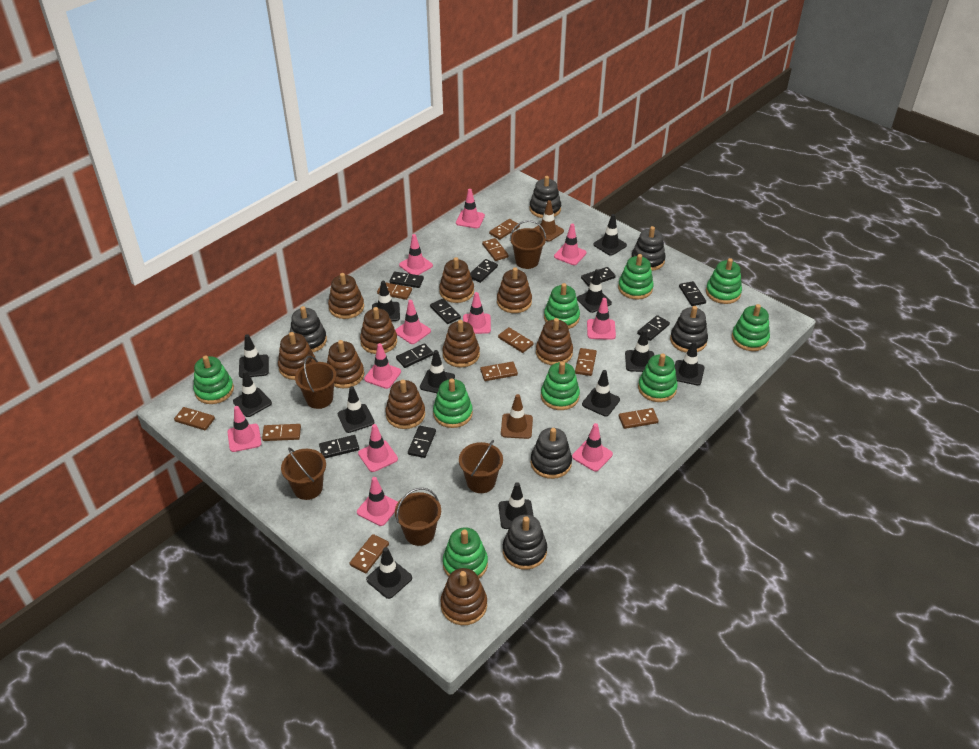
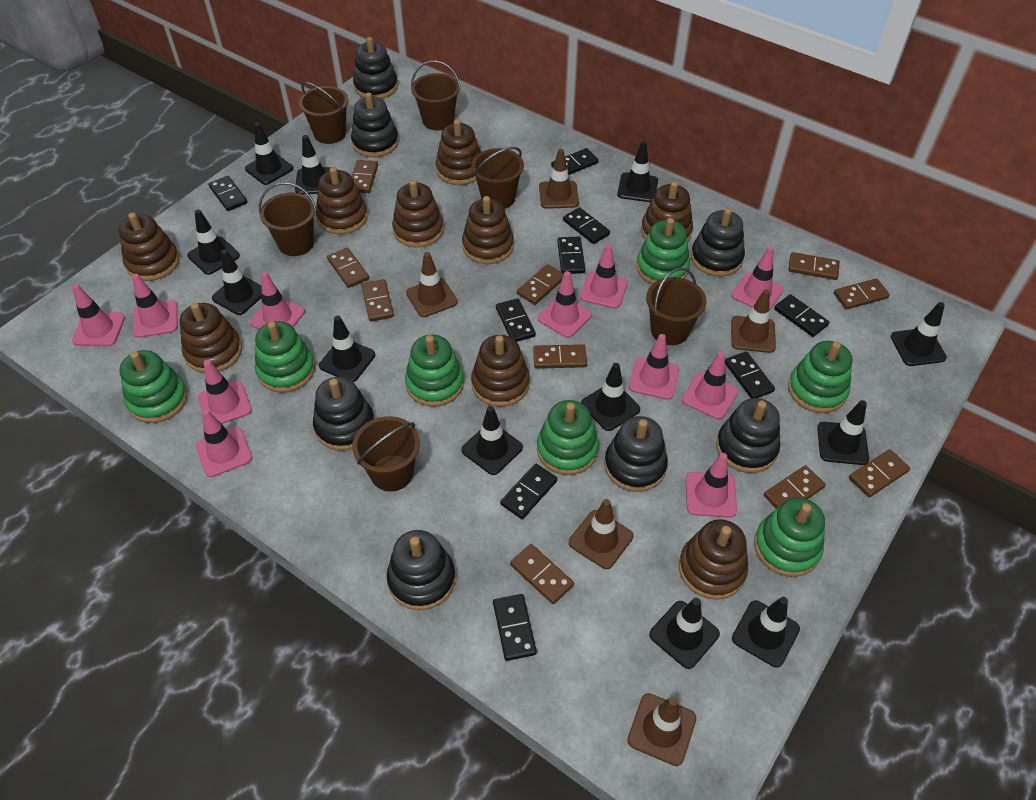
black stacking toy: [290,306,327,352] [503,515,547,570] [530,176,561,218] [531,428,572,479] [631,226,666,271] [670,306,708,353] = 6 -> [313,377,374,451] [351,92,399,157] [353,37,398,99] [387,530,455,610] [604,416,668,492] [691,208,745,277] [716,398,780,473] = 7
brown bucket: [281,448,326,500] [295,356,336,409] [395,488,441,546] [459,440,503,493] [510,220,546,269] = 5 -> [259,182,317,256] [299,82,349,144] [352,416,420,491] [411,60,461,130] [471,147,524,209] [646,267,706,345] = 6
brown stacking toy: [278,332,316,380] [327,340,364,388] [328,273,364,319] [360,307,397,354] [385,380,425,429] [439,257,474,303] [440,568,487,625] [443,320,480,367] [497,267,532,313] [536,318,573,365] = 10 -> [119,212,179,281] [180,303,242,373] [316,167,368,234] [392,180,444,248] [436,119,481,185] [462,196,514,264] [471,335,530,407] [641,181,693,241] [679,519,748,600] = 9
brown traffic cone: [501,394,533,439] [533,200,564,242] = 2 -> [406,252,458,317] [539,149,579,209] [569,499,633,569] [627,693,696,766] [731,289,776,353] = 5
green stacking toy: [193,355,234,404] [433,379,473,428] [443,527,488,578] [541,361,580,410] [544,283,580,329] [618,254,654,299] [638,354,678,402] [706,258,742,304] [732,304,770,351] = 9 -> [119,350,188,423] [255,321,315,393] [405,335,464,407] [537,400,599,475] [636,218,690,284] [754,498,825,577] [788,341,852,413] = 7

